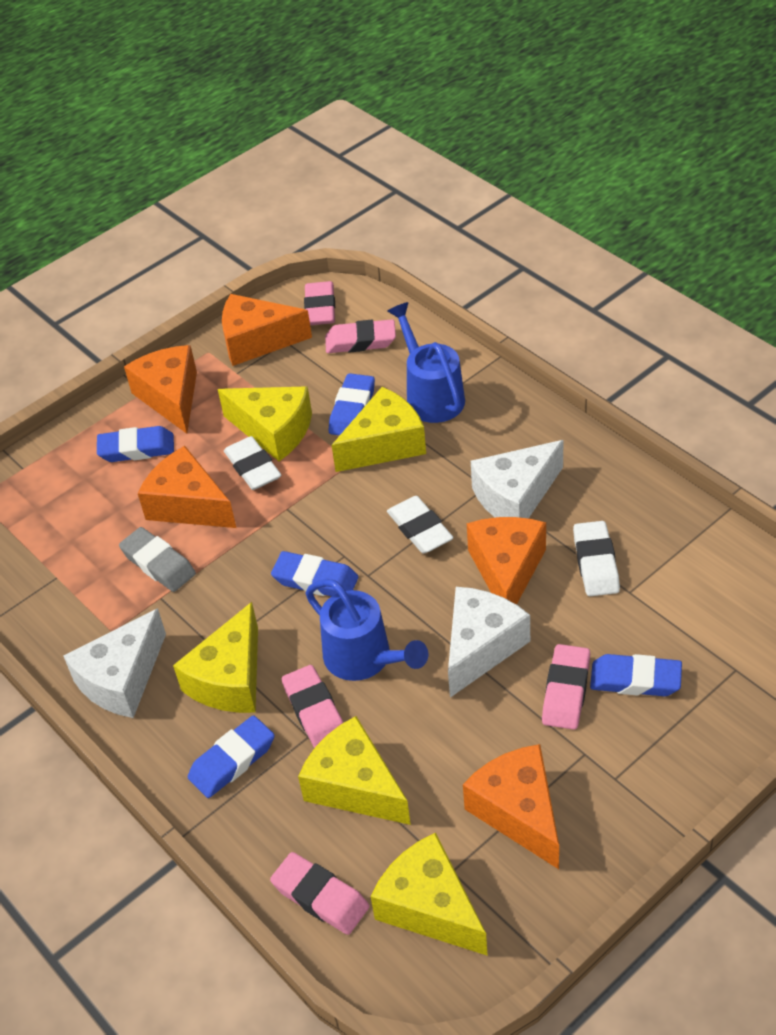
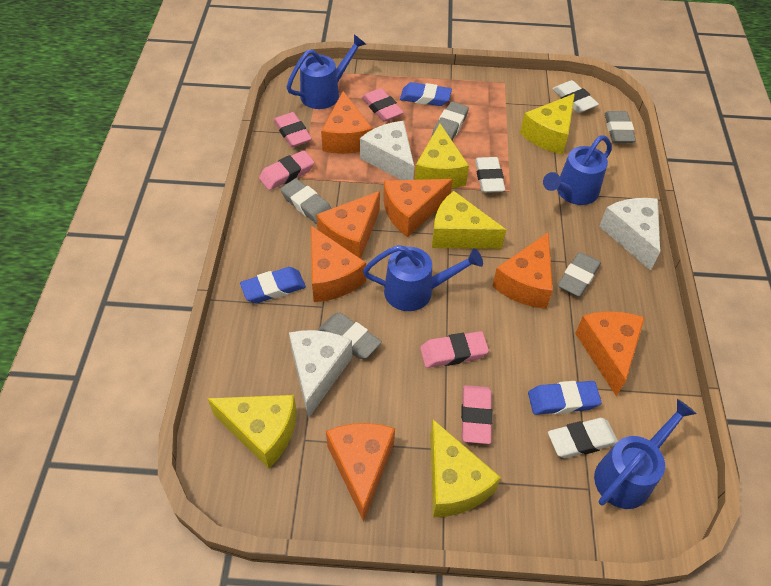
blue eraser: [97,426,174,462] [188,715,275,798] [271,551,358,596] [329,373,375,436] [590,654,682,696] = 5 -> [240,267,306,303] [400,82,452,106] [528,381,602,415] = 3
blue watering can: [305,579,428,681] [387,302,465,423] = 2 -> [286,34,366,109] [363,245,483,311] [543,135,612,205] [594,399,697,509] = 4
grey eraser: [119,527,196,592] = 1 -> [280,179,332,224] [319,313,382,359] [431,101,469,140] [558,252,601,297] [605,111,636,143] = 5
orange cheese: [124,345,197,434] [138,446,236,528] [222,294,312,366] [463,744,559,869] [467,517,546,605] = 5 -> [311,226,366,302] [316,191,380,259] [321,91,373,154] [326,423,395,522] [383,179,453,237] [492,232,553,309] [575,311,645,397] = 7

